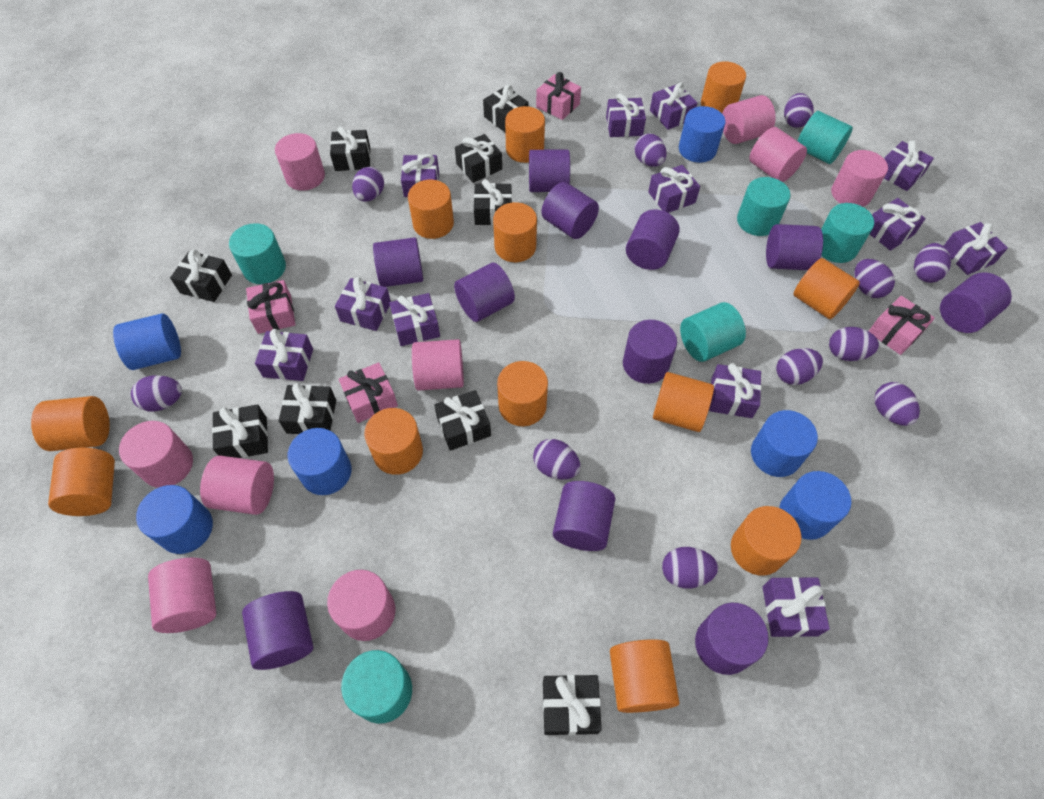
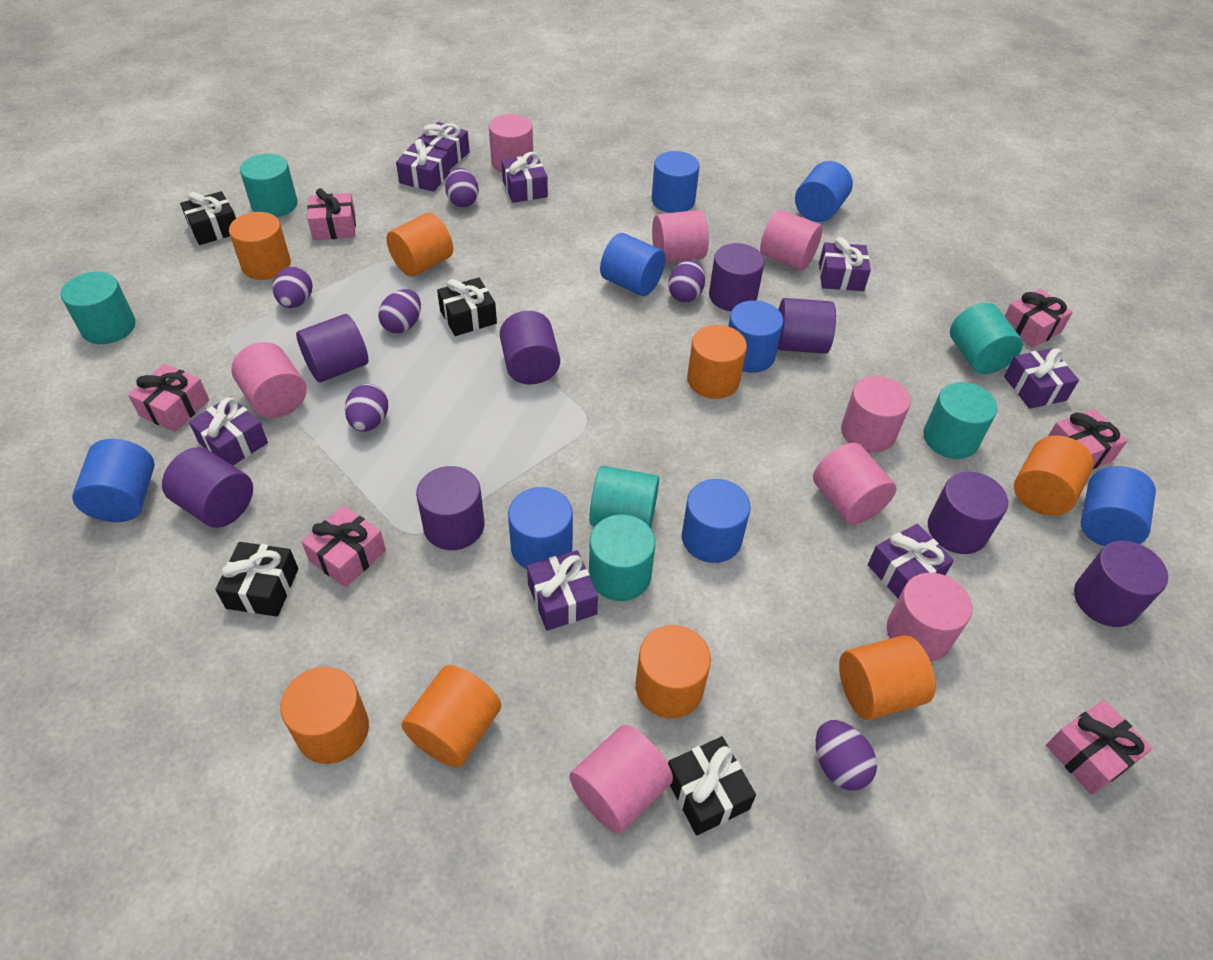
black gift: [170,249,232,302] [212,404,268,458] [279,383,336,434] [330,126,370,171] [434,390,491,451] [455,134,502,183] [474,179,512,225] [483,85,529,133] [543,675,602,735] = 9 -> [180,191,236,245] [215,542,298,617] [437,277,497,336] [668,736,756,836] = 4
blue cylinder: [113,314,181,370] [136,485,213,554] [288,428,352,495] [679,106,725,163] [751,410,818,477] [779,471,851,540] = 6 -> [72,439,155,522] [508,487,573,569] [600,233,665,296] [652,151,700,213] [682,479,751,563] [728,300,784,373] [795,161,853,222] [1081,466,1156,547] = 8
orange cylinder: [31,396,110,451] [48,448,115,516] [364,408,423,475] [408,180,454,239] [493,202,537,262] [497,361,548,426] [505,106,545,163] [610,639,679,713] [653,372,714,432] [701,61,746,113] [731,506,801,576] [793,258,860,319] = 12 -> [229,212,291,280] [280,667,369,764] [386,213,453,277] [402,665,501,767] [636,625,711,718] [687,325,747,399] [839,635,936,720] [1014,435,1094,515] = 8
pink cylinder: [119,421,193,488] [148,558,217,633] [200,456,274,515] [275,133,325,191] [327,570,395,641] [412,339,464,391] [722,95,776,144] [749,127,807,182] [831,150,888,207] = 9 -> [231,342,306,418] [489,114,533,173] [569,725,673,834] [652,210,709,263] [760,210,823,270] [813,443,897,524] [841,376,911,453] [887,573,972,661] = 8
pink gift: [246,280,296,334] [339,362,398,423] [536,72,581,120] [869,296,935,355] = 4 -> [128,364,209,432] [302,506,386,588] [307,188,356,240] [1005,289,1073,348] [1046,700,1152,795] [1048,409,1127,469] = 6
purple cylinder: [242,591,313,670] [373,237,423,287] [454,263,515,322] [529,149,570,192] [542,182,599,239] [553,481,615,551] [623,320,677,384] [626,209,680,270] [695,602,769,675] [766,224,823,270] [940,272,1012,333] = 11 -> [162,447,253,528] [296,314,368,382] [416,466,485,550] [500,311,560,384] [709,243,765,311] [778,298,836,354] [928,471,1008,554] [1074,541,1168,627] = 8
purple egg: [131,375,182,412] [352,167,384,202] [533,439,580,480] [634,134,667,167] [662,547,718,588] [776,348,823,385] [784,93,814,128] [829,327,879,361] [855,259,895,298] [874,382,920,426] [914,243,951,283] = 11 -> [273,266,312,308] [345,384,388,432] [378,289,421,333] [445,168,479,207] [668,260,705,302] [816,720,877,790] = 6
purple gift: [255,329,313,381] [335,277,391,331] [389,293,440,346] [401,154,439,197] [606,94,646,137] [648,165,700,213] [650,82,697,130] [709,363,761,418] [763,577,830,637] [870,198,926,251] [884,140,934,191] [944,222,1008,275] = 12 -> [189,396,268,465] [396,139,450,192] [418,122,470,169] [501,152,548,203] [527,550,598,631] [819,237,871,291] [868,524,954,598] [1004,348,1079,409] = 8

